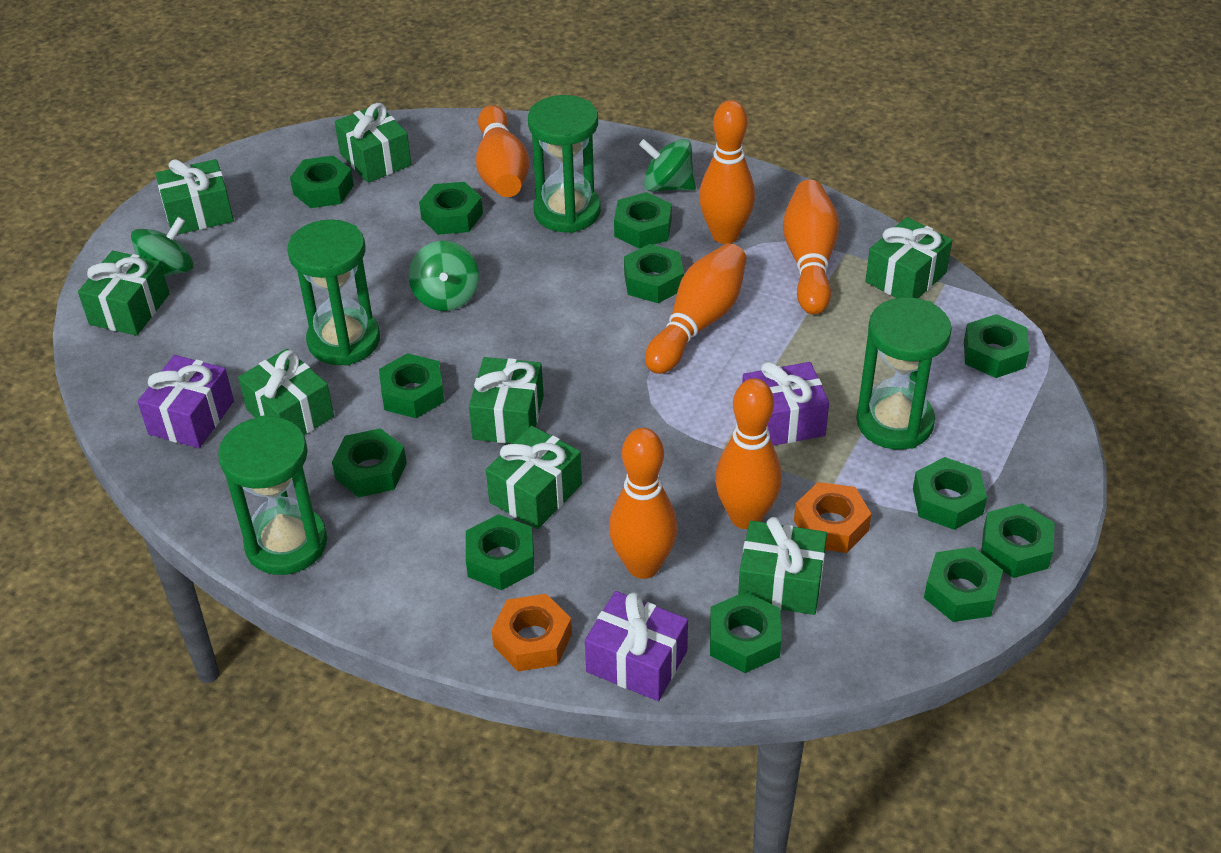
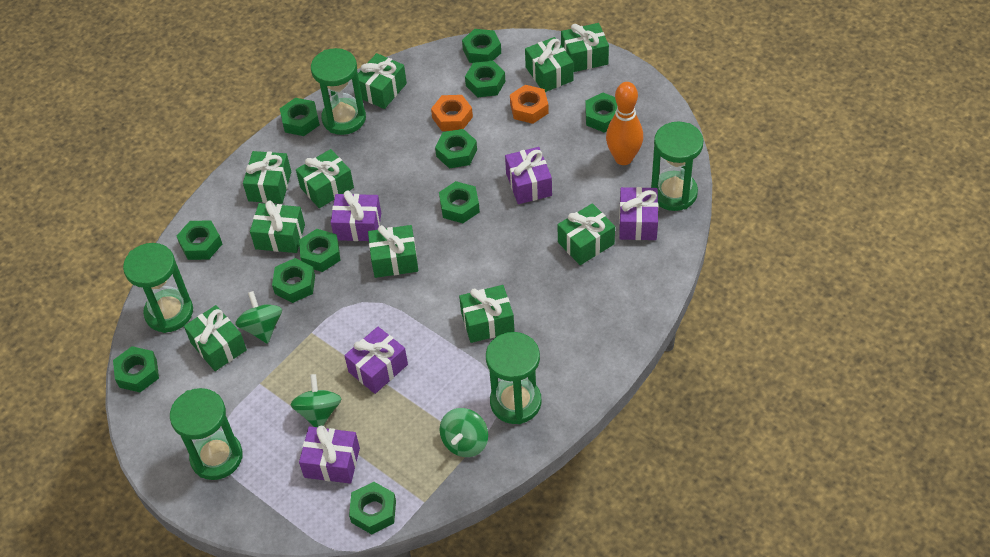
green gift: [78,251,170,336] [155,159,234,235] [238,349,334,435] [335,103,411,183] [469,357,544,444] [486,426,582,529] [738,517,827,615] [865,217,952,298] = 8 -> [184,305,247,371] [243,151,291,204] [250,201,305,253] [296,149,354,208] [358,53,407,109] [368,225,418,278] [459,285,515,343] [525,37,574,92] [558,203,615,265] [561,23,609,72] = 10
green hourglass: [218,416,327,575] [287,219,380,366] [528,95,601,233] [856,297,952,450] = 4 -> [123,243,193,333] [170,388,242,480] [311,48,366,135] [486,332,542,424] [651,122,704,211] = 5
green nut: [290,155,354,208] [332,428,407,498] [379,353,445,418] [419,182,483,235] [466,514,534,590] [614,192,672,249] [624,244,684,303] [710,592,782,673] [913,457,987,530] [924,547,1003,622] [964,314,1029,378] [981,503,1055,578] = 12 -> [113,346,159,392] [177,220,222,260] [272,258,315,303] [280,98,320,136] [299,229,341,272] [349,482,396,535] [435,129,477,168] [439,181,480,223] [462,29,501,63] [465,61,505,98] [585,93,617,133] = 11
orange bowling pin: [476,105,529,197] [609,428,678,579] [645,243,747,374] [699,100,755,244] [715,378,782,529] [783,180,839,314] = 6 -> [606,82,643,165] = 1
purple gift: [138,355,234,448] [585,591,688,701] [742,362,829,446] = 3 -> [299,426,360,484] [331,191,381,241] [344,327,408,394] [505,147,552,204] [619,187,658,240] = 5

